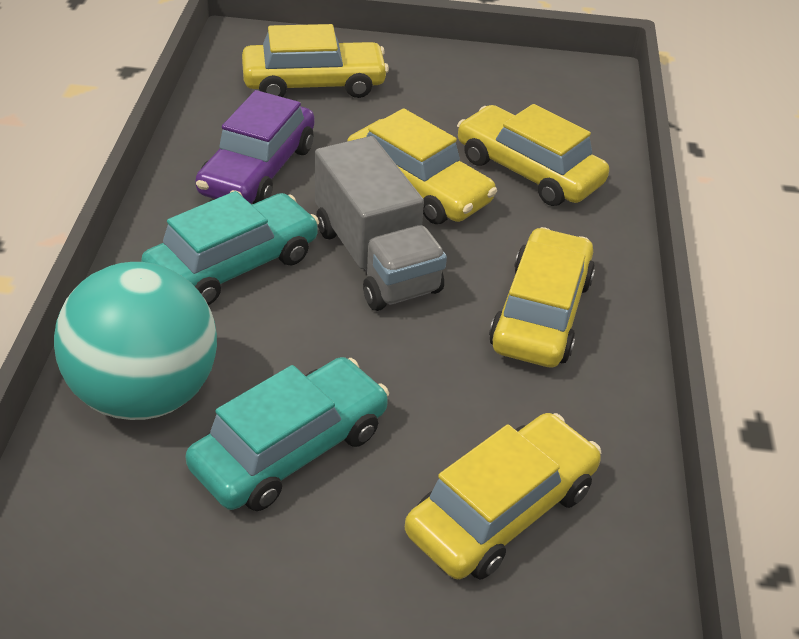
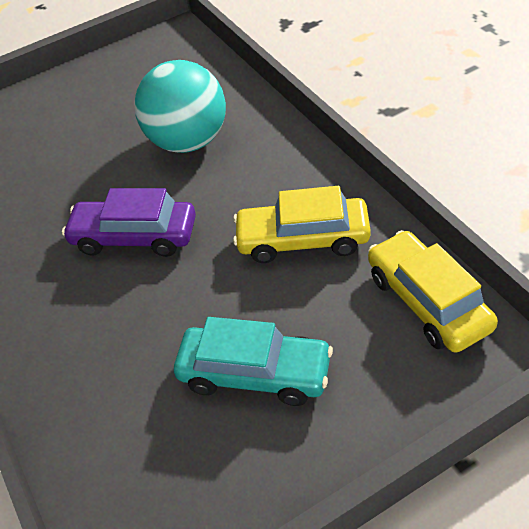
grey truck: [315,136,447,311] = 1 -> none = 0
turquoise car: [141,191,319,306] [186,357,389,511] = 2 -> [174,317,333,406] = 1
yellow car: [242,24,389,98] [347,108,497,224] [405,413,602,580] [457,104,609,206] [489,227,595,368] = 5 -> [233,186,371,263] [368,230,498,353] = 2

